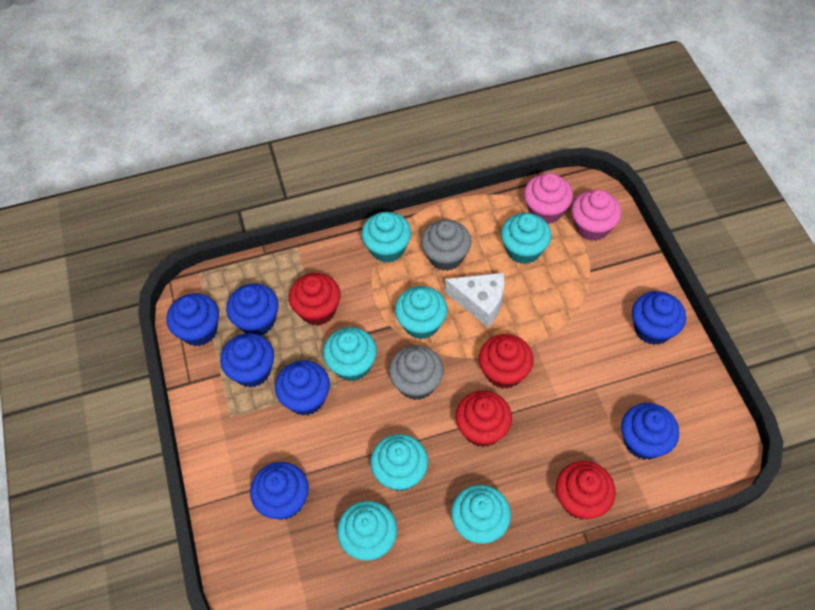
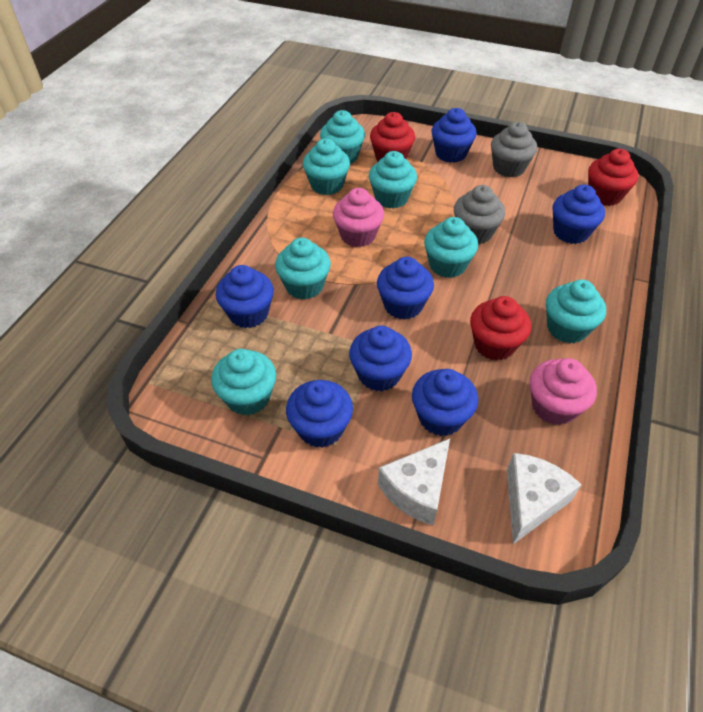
red cupcake: [289,273,341,326] [455,391,512,447] [479,334,534,389] [556,461,616,519] = 4 -> [370,112,415,162] [470,296,531,361] [588,149,639,206] = 3
white cheese: [445,273,505,327] = 1 -> [378,439,450,526] [507,453,582,544] = 2

